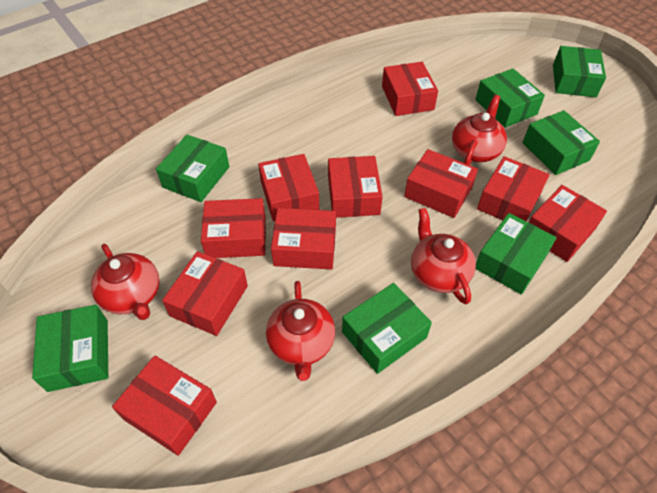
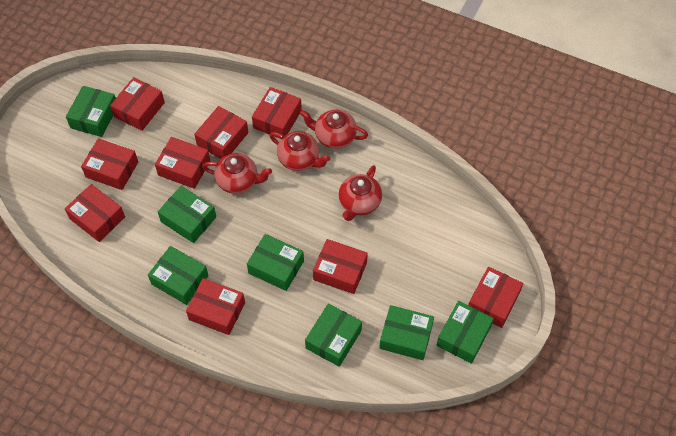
red box: [112,355,217,456] [162,251,248,336] [201,198,266,258] [258,154,319,221] [271,208,336,269] [328,156,383,218] [382,62,438,116] [404,149,478,218] [477,156,550,221] [529,185,607,262] = 10 -> [65,184,125,242] [81,138,138,190] [110,77,165,131] [155,137,210,189] [186,278,245,335] [194,106,248,159] [252,87,302,139] [313,239,368,294] [469,267,523,328] = 9

